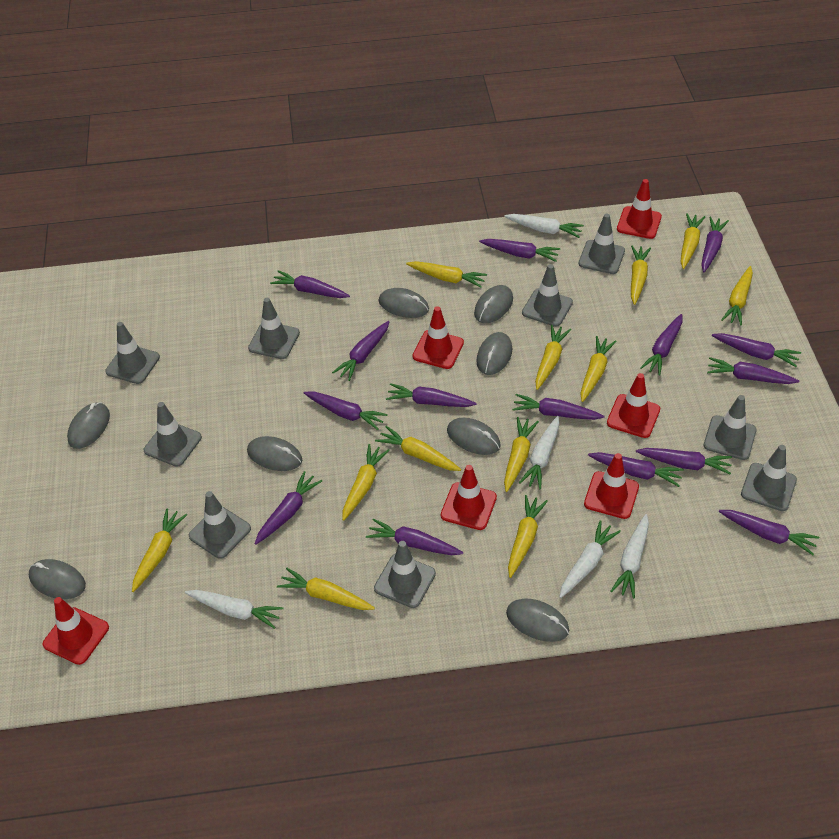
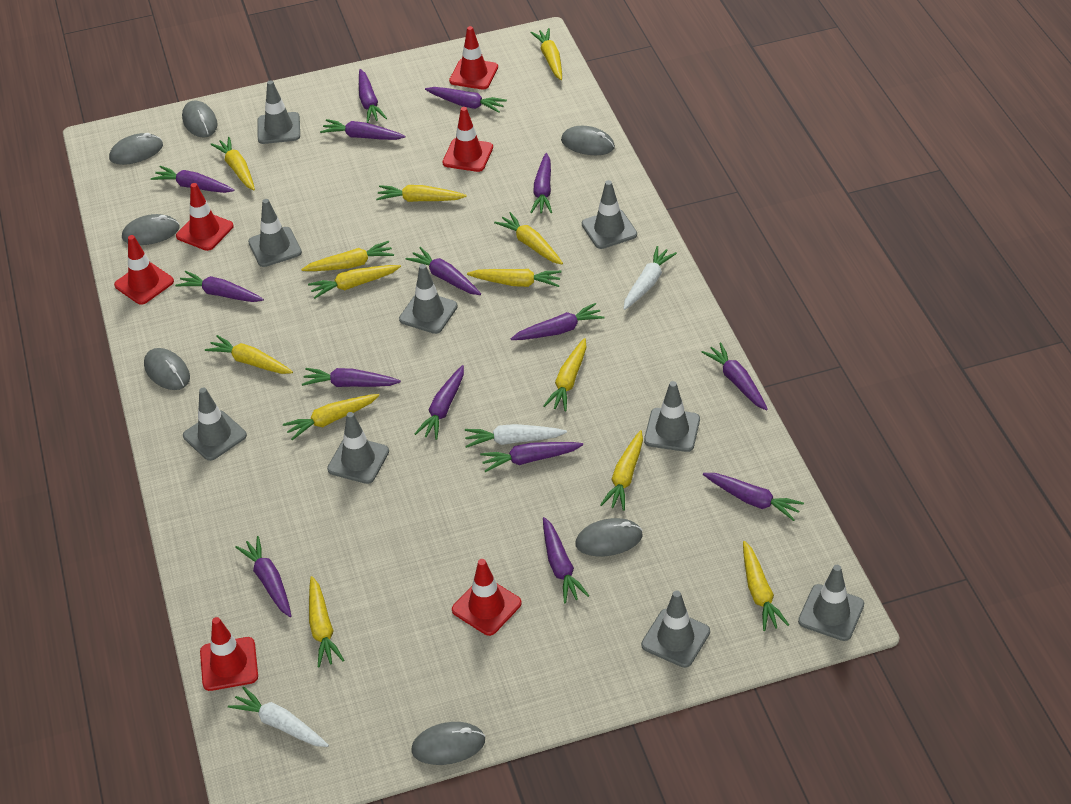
grey mouse: [29,559,86,599] [67,402,110,449] [247,436,302,471] [378,288,429,318] [447,418,501,455] [474,285,513,323] [476,332,512,375] [506,599,569,642] = 8 -> [109,133,163,165] [122,214,180,245] [144,348,190,390] [182,101,217,138] [411,722,485,765] [561,126,615,155] [575,518,643,556] = 7
white carrot: [185,590,283,629] [504,214,584,238] [519,416,559,490] [559,520,621,598] [611,514,649,598] = 5 -> [228,687,329,747] [465,424,567,448] [623,246,677,310] = 3
yellow carrot: [132,509,187,592] [277,568,375,610] [342,444,389,521] [375,426,461,471] [406,261,487,288] [504,417,539,492] [508,495,548,578] [535,325,571,390] [580,336,617,402] [631,245,651,305] [680,213,705,269] [721,266,753,326] = 12 -> [205,335,293,374] [210,137,255,190] [283,394,379,440] [301,241,394,271] [308,265,401,299] [309,576,344,667] [376,185,467,202] [467,269,561,287] [494,212,563,264] [530,28,562,80] [543,338,586,411] [600,430,643,511] [743,541,789,631] = 13

